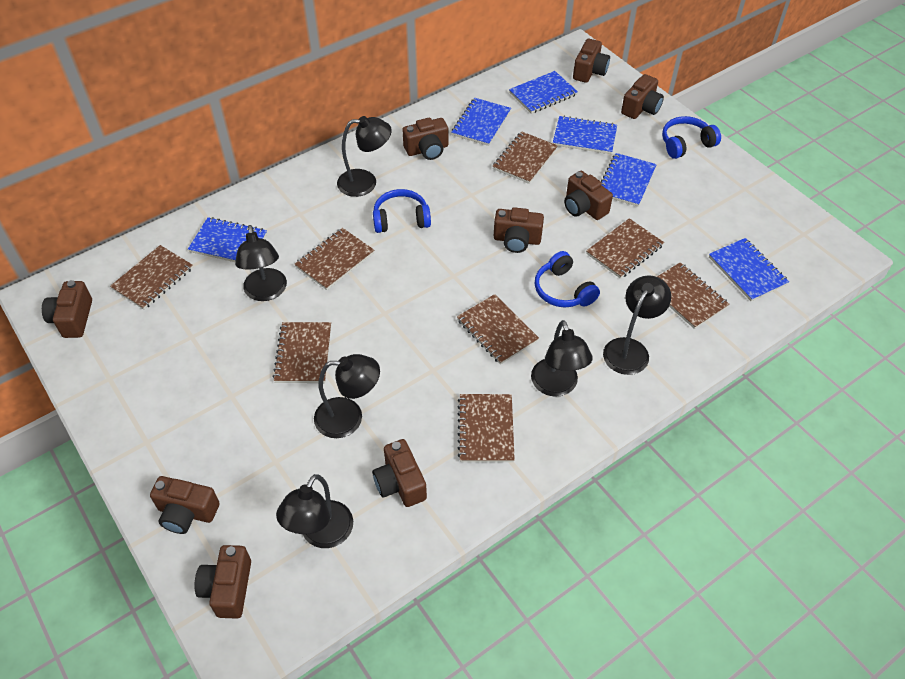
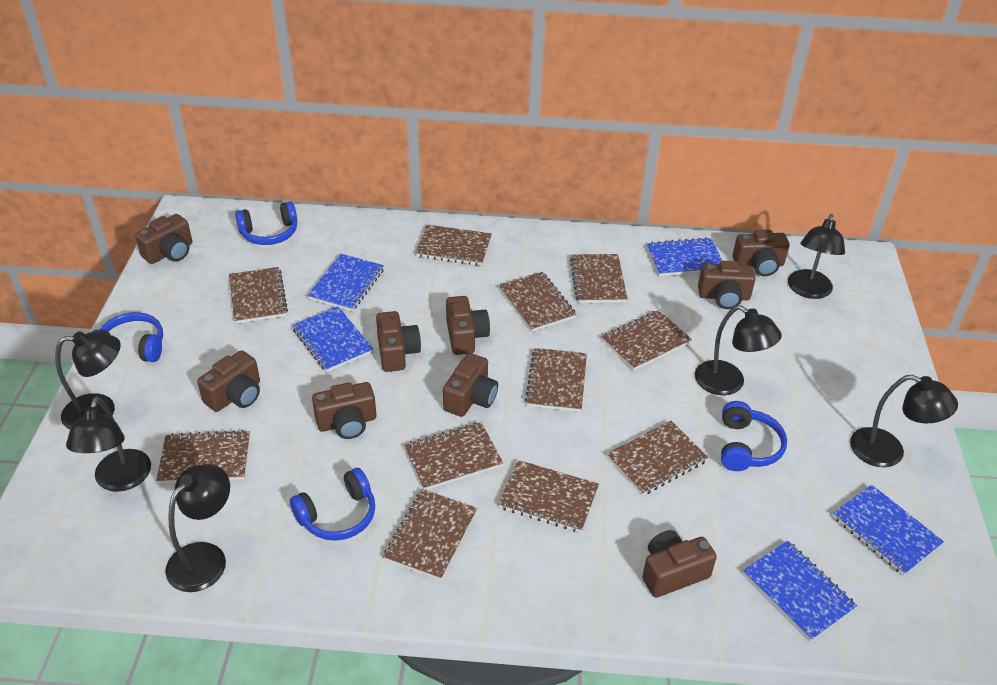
blue headphones: [373,189,431,233] [535,251,600,307] [662,116,721,159] = 3 -> [92,312,163,362] [235,201,297,245] [290,468,375,541] [721,401,787,471] = 4
blue notebook: [188,217,267,262] [451,98,511,146] [509,71,578,114] [553,116,617,154] [601,153,657,207] [709,238,789,301] = 6 -> [292,306,373,372] [307,254,384,311] [647,237,722,276] [743,541,857,641] [833,485,944,576] = 5
brown notebook: [110,245,193,310] [273,322,331,383] [295,228,374,290] [457,294,539,365] [458,394,515,462] [493,131,558,184] [586,218,664,279] [657,262,730,329] = 8 -> [156,430,250,484] [229,267,288,324] [383,489,477,580] [404,422,503,490] [416,225,492,266] [498,460,599,533] [499,272,577,332] [525,348,587,412] [569,254,628,303] [602,310,692,371] [607,421,708,495] = 11

